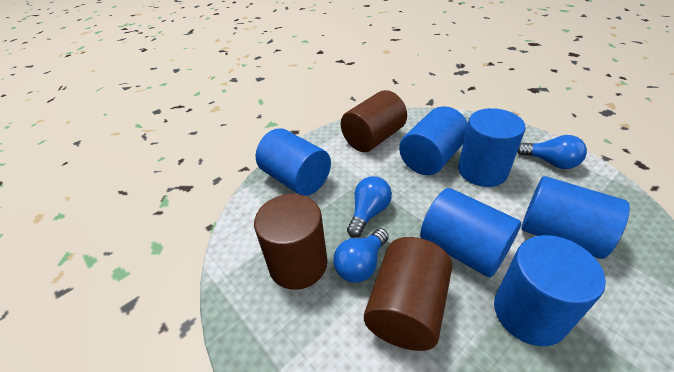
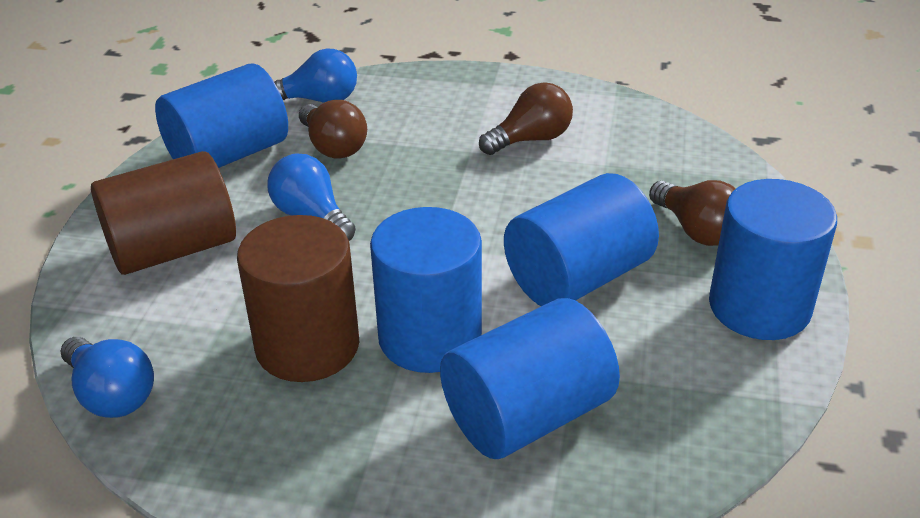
blue cylinder: [256,128,331,196] [399,106,468,175] [420,188,521,278] [458,108,525,187] [494,235,606,346] [521,176,630,259] = 6 -> [155,63,288,168] [370,207,482,373] [440,298,620,459] [504,173,659,306] [709,179,837,340] = 5
brown cylinder: [254,194,327,290] [341,90,407,152] [364,237,452,351] = 3 -> [91,151,236,275] [237,215,359,382] = 2
brown light bulb: none = 0 -> [299,100,367,158] [479,82,573,155] [649,180,736,246] = 3

